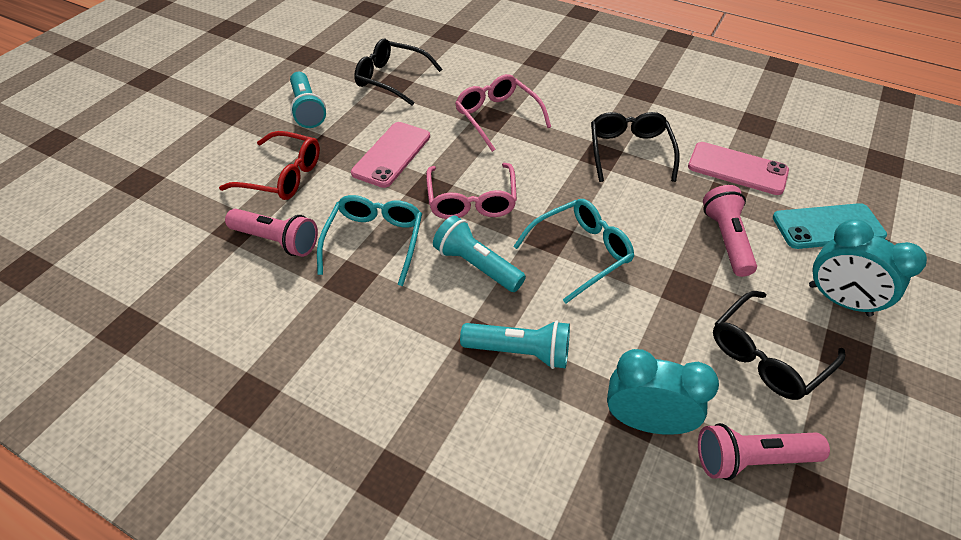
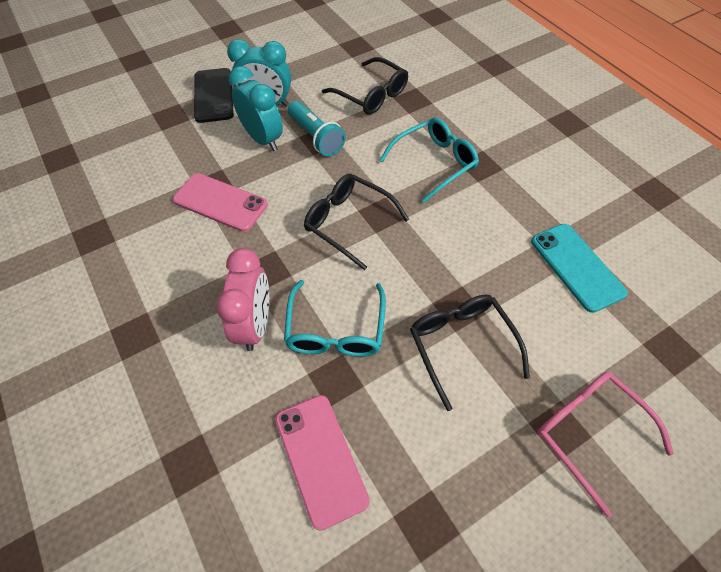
black phone: none = 0 -> [194,68,234,123] = 1
pink clock: none = 0 -> [216,248,269,351] = 1
pink flashlight: [225,209,318,257] [698,423,830,480] [703,185,757,277] = 3 -> none = 0
pink glasses: [426,163,517,219] [455,74,551,152] = 2 -> [537,372,674,517] = 1
red glasses: [219,131,320,200] = 1 -> none = 0
turquoise flashlight: [290,72,326,128] [433,215,526,292] [460,320,570,369] = 3 -> [288,101,346,156] = 1

